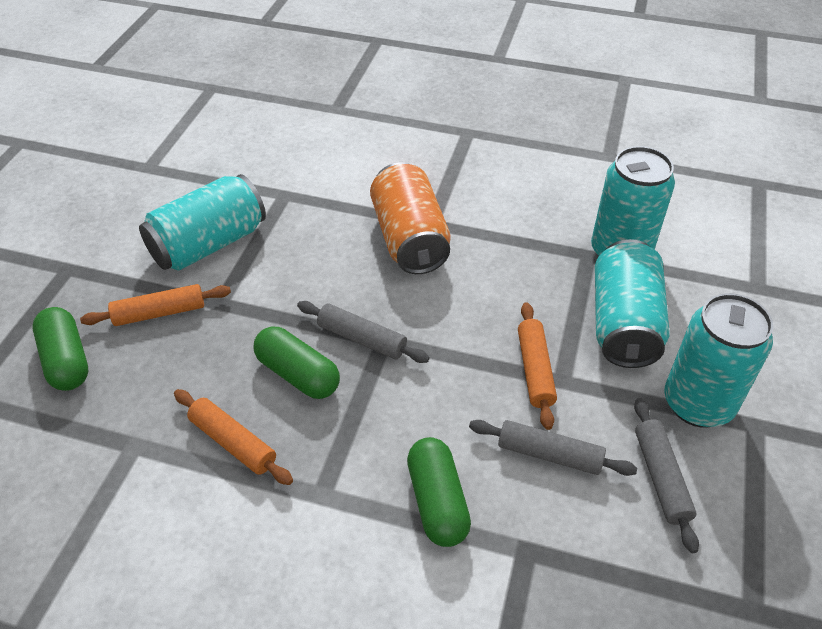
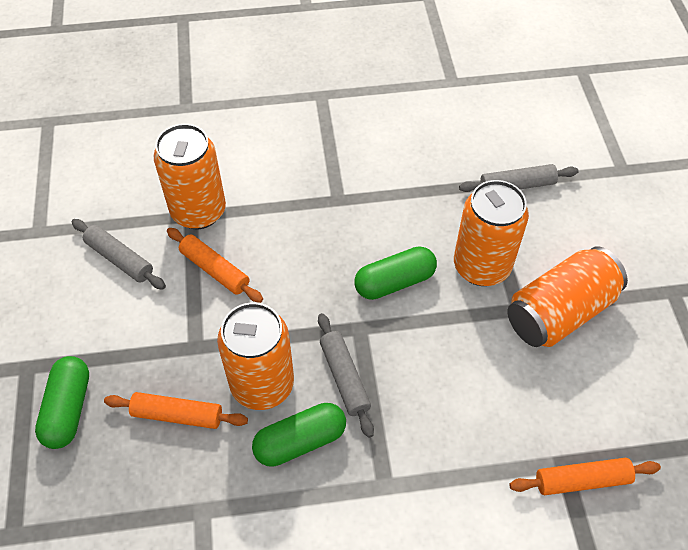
orange can: [370,162,451,274] = 1 -> [154,124,226,229] [217,302,294,410] [454,180,529,286] [507,246,628,347] = 4
turquoise can: [139,174,266,270] [591,146,675,257] [595,239,669,368] [664,293,773,428] = 4 -> none = 0

